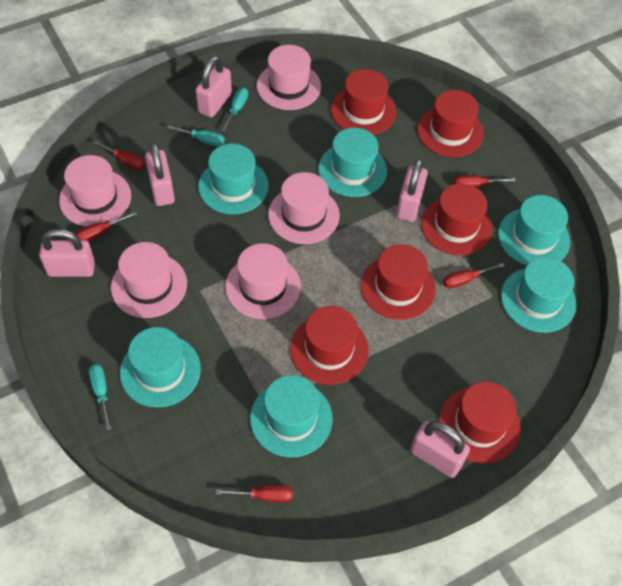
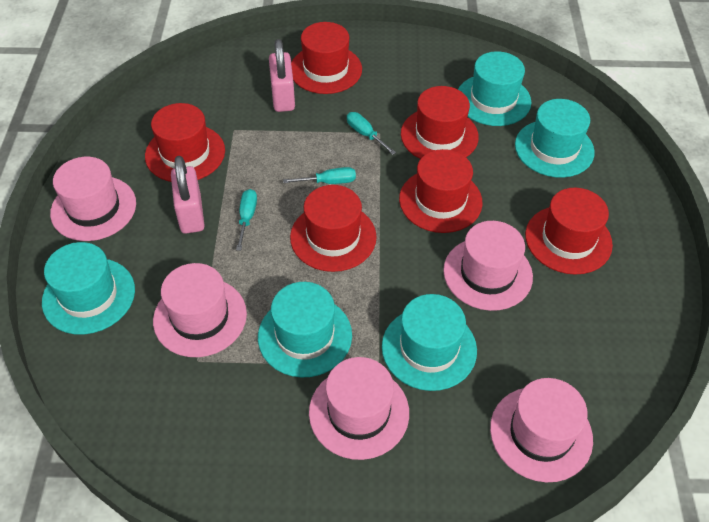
pink padlock: [39,229,95,277] [145,142,175,206] [195,56,232,118] [396,159,428,222] [410,421,470,478] = 5 -> [171,156,205,234] [269,39,295,112] = 2
red screwdriver: [76,211,137,241] [92,140,145,170] [216,485,293,502] [443,263,505,288] [454,175,516,188] = 5 -> none = 0
turquoise hat: [120,327,201,408] [198,143,269,214] [250,375,333,458] [318,128,387,197] [498,195,570,265] [501,257,576,333] = 6 -> [42,242,135,335] [258,282,352,378] [382,294,477,391] [458,51,531,126] [515,99,595,178] = 5

